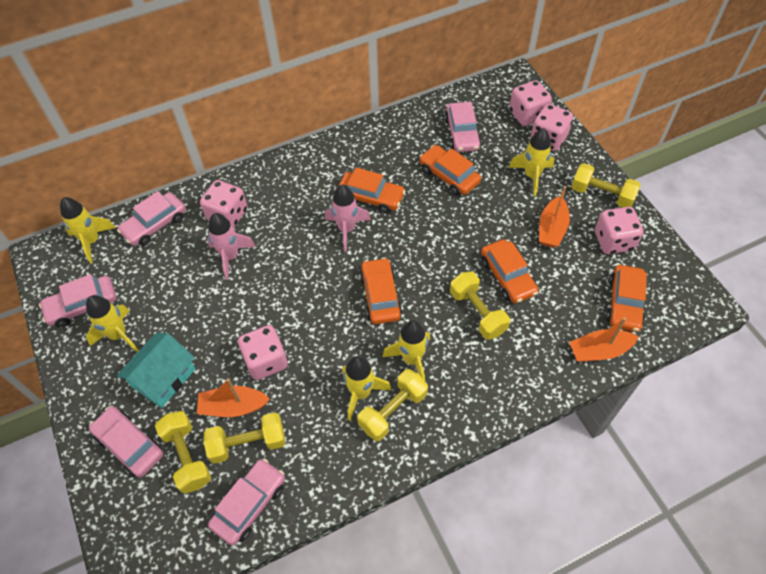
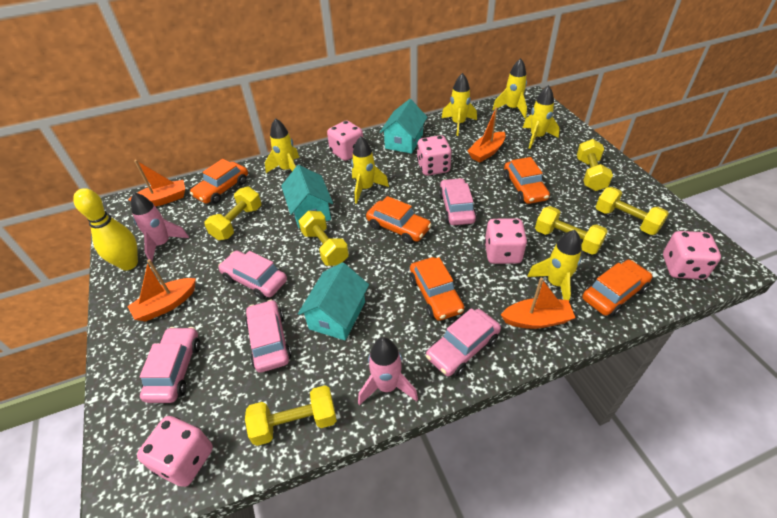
orange boat: [197,378,270,417] [539,186,570,248] [569,317,639,362] = 3 -> [127,259,196,322] [128,160,185,206] [468,107,506,163] [501,278,576,329] = 4
turquoise house: [117,332,196,408] = 1 -> [281,165,333,228] [298,262,369,340] [380,99,427,154] = 3
yellow bowling pin: none = 0 -> [73,188,138,270] = 1
yellow dumbbell: [155,411,211,494] [204,412,285,464] [357,369,428,441] [450,271,510,340] [571,163,641,207] = 5 -> [204,187,261,240] [245,385,337,446] [299,211,349,266] [535,206,608,254] [577,139,613,191] [596,187,669,235] = 6
yellow rocket: [60,197,116,264] [86,295,139,352] [342,356,392,421] [383,320,430,381] [508,128,554,196] = 5 -> [265,118,299,173] [351,136,389,204] [442,73,477,136] [492,58,527,118] [523,85,560,149] [527,230,582,300] = 6

